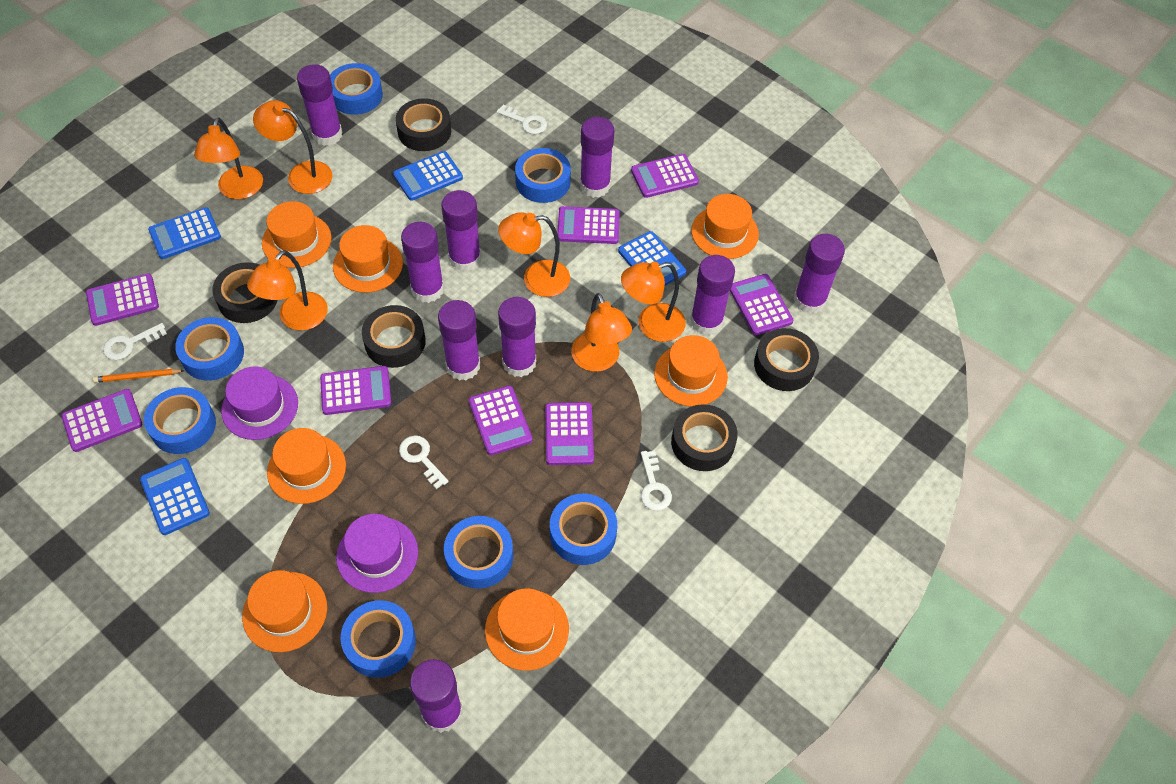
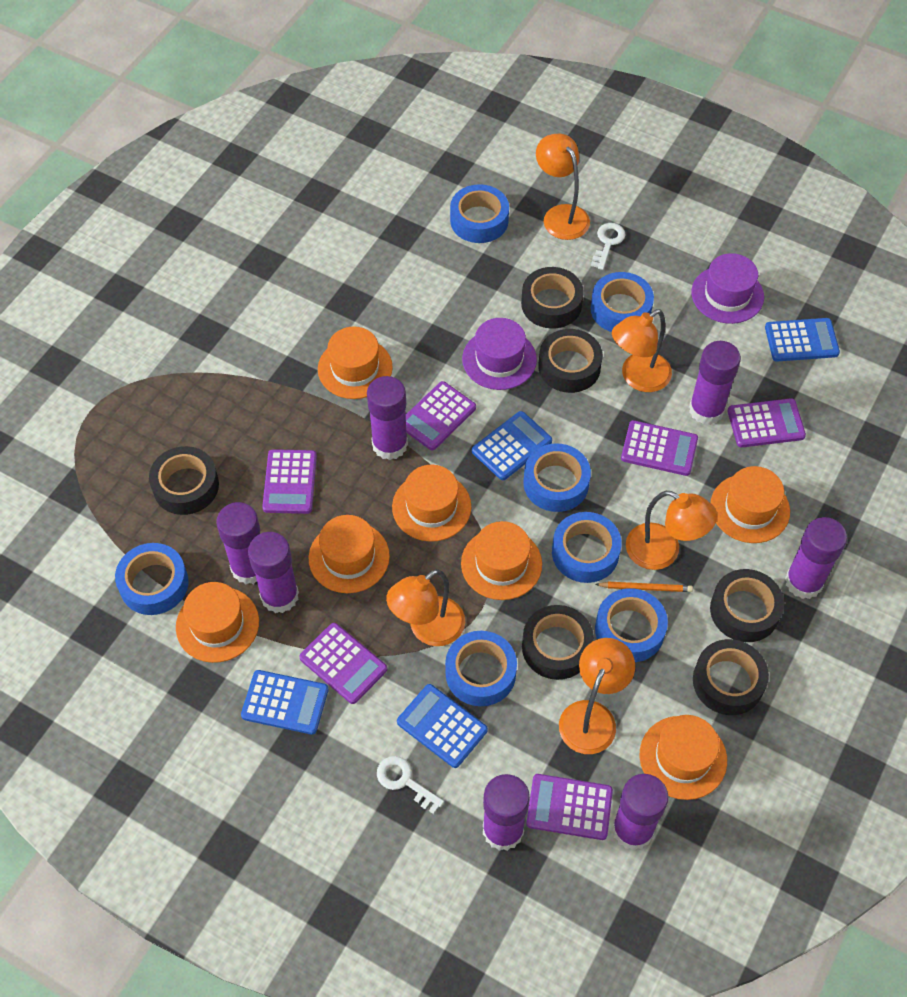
black tape: [212,262,278,323] [362,305,426,368] [396,98,451,151] [671,404,738,471] [754,328,819,391] = 5 -> [149,446,219,515] [521,267,584,329] [522,605,594,680] [538,329,603,393] [693,639,769,715] [710,569,784,642] = 6
orange lamp: [194,117,263,199] [247,250,328,331] [253,100,333,194] [498,212,570,297] [571,293,632,372] [621,262,686,342] = 6 -> [386,569,465,646] [536,134,590,240] [559,638,635,754] [612,309,672,392] [626,491,717,570] = 5
purple calculator: [61,389,142,452] [86,273,159,326] [320,366,391,415] [469,386,532,455] [545,402,594,465] [557,206,620,244] [631,154,699,198] [730,274,793,335] = 8 -> [262,449,317,514] [299,623,387,704] [406,381,476,450] [526,774,613,840] [621,420,698,476] [727,398,806,447] = 6
purple glue stick: [297,64,342,146] [401,222,444,303] [410,659,463,733] [438,300,480,381] [441,190,481,271] [498,297,536,377] [580,117,614,198] [690,255,735,335] [793,234,845,314] = 9 -> [216,502,260,584] [248,532,299,613] [367,376,408,460] [483,774,530,851] [612,774,668,850] [689,341,741,425] [785,517,847,599] = 7
white key: [103,323,167,360] [399,436,449,489] [496,105,547,134] [641,451,672,511] = 4 -> [377,756,444,814] [591,223,625,270] = 2

